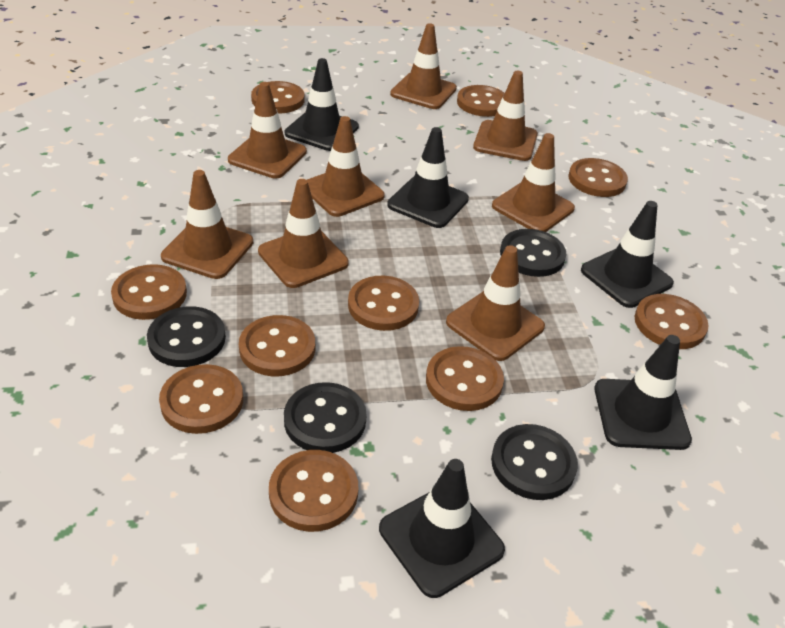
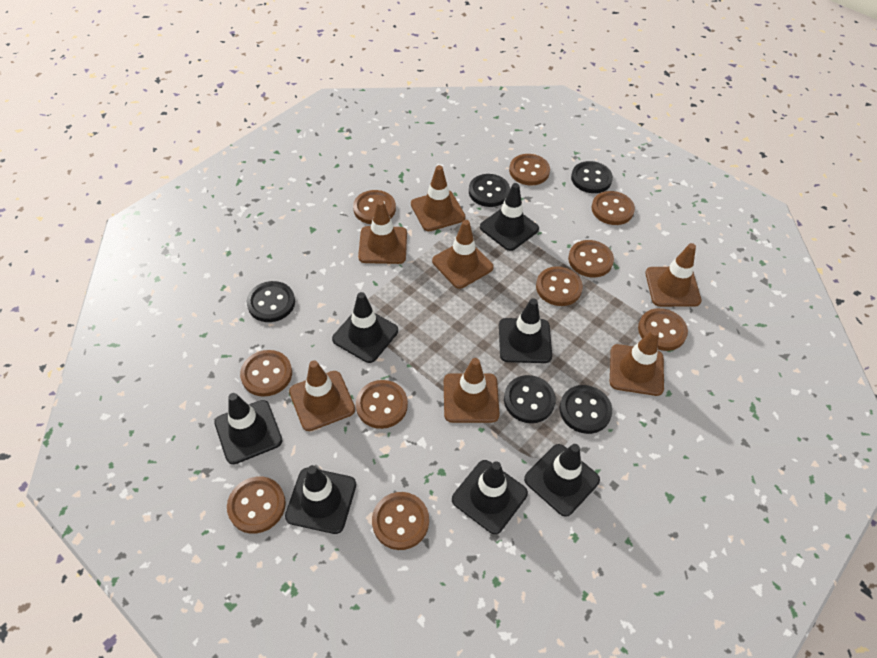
black button: [147,306,226,367] [284,382,367,453] [491,424,578,500] [500,229,566,277] = 4 -> [247,281,295,322] [469,174,510,207] [504,375,556,423] [559,385,612,434] [571,161,613,193] = 5
black traffic cone: [285,58,359,151] [379,459,505,598] [387,127,469,228] [581,201,674,308] [594,335,692,450] = 5 -> [214,393,282,464] [285,465,356,534] [332,292,398,363] [452,460,528,534] [480,183,539,251] [499,298,552,363] [524,444,600,517] = 7
brown traffic cone: [161,170,253,279] [228,82,307,179] [258,179,349,288] [307,116,385,217] [390,23,457,109] [446,245,545,361] [473,71,538,161] [492,133,575,232] = 8 -> [289,360,355,431] [358,200,407,264] [411,165,466,231] [432,220,494,289] [444,358,499,423] [610,329,664,396] [645,243,701,307] = 7

